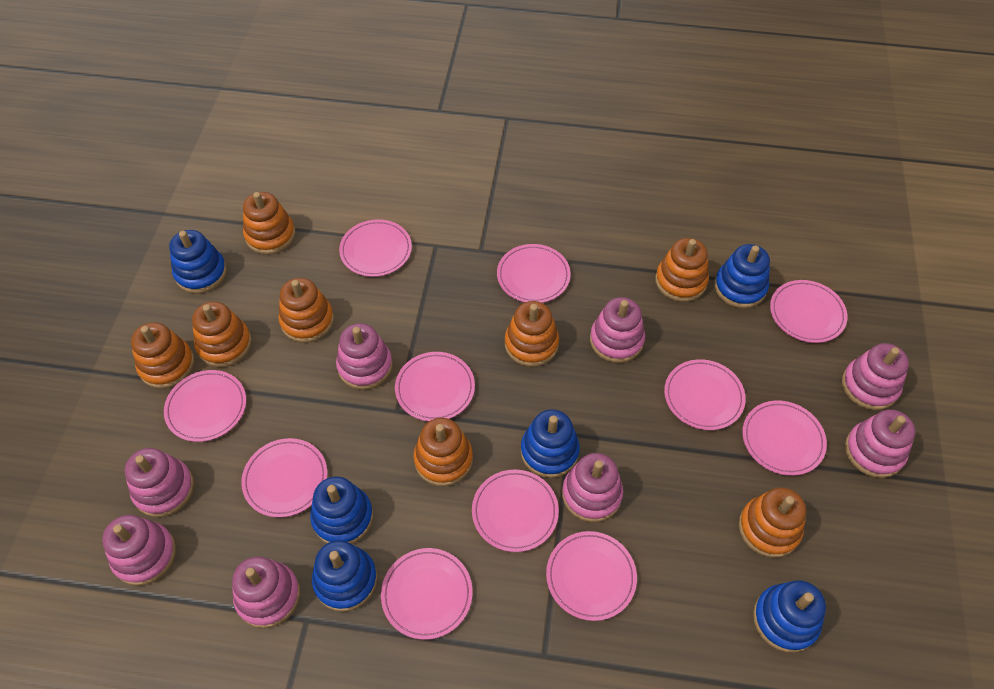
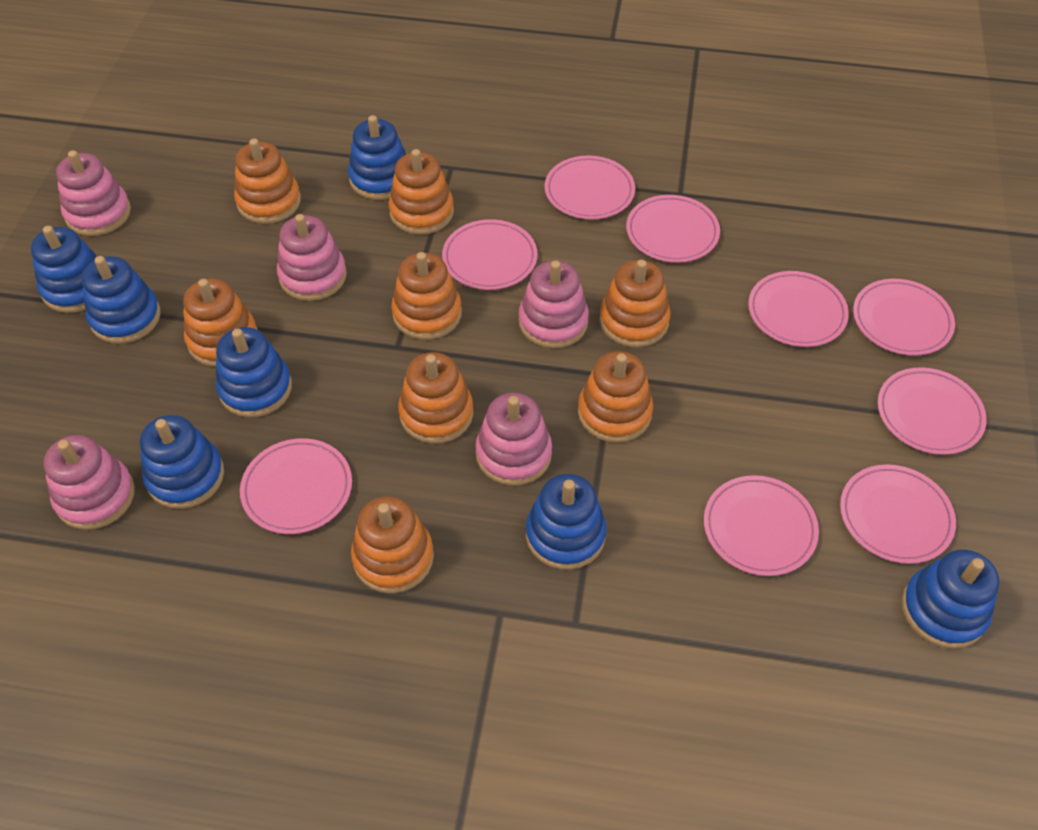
blue stacking toy: [169,230,227,293] [310,476,373,544] [312,540,377,612] [521,409,580,478] [714,244,770,308] [753,580,826,653] = 6 -> [31,226,97,313] [82,256,161,344] [140,415,224,509] [215,327,292,418] [348,115,406,200] [526,474,607,570] [902,550,999,649] = 7
pink plate: [164,370,246,442] [241,438,327,518] [339,219,412,277] [381,548,472,640] [395,352,475,422] [472,469,559,552] [497,244,571,303] [546,531,637,621] [664,359,746,430] [742,400,827,476] [770,280,847,343] = 11 -> [240,438,352,534] [442,219,537,290] [545,156,635,220] [626,195,720,263] [704,475,819,576] [748,271,849,347] [840,465,956,564] [853,279,955,356] [877,367,987,455] = 9
pink stacking toy: [102,515,176,586] [125,448,194,517] [232,557,300,628] [336,323,393,390] [562,453,623,522] [590,297,645,363] [842,343,909,410] [845,409,916,478] = 8 -> [44,435,135,530] [56,150,131,236] [277,214,347,301] [475,393,552,486] [519,260,589,349] = 5

